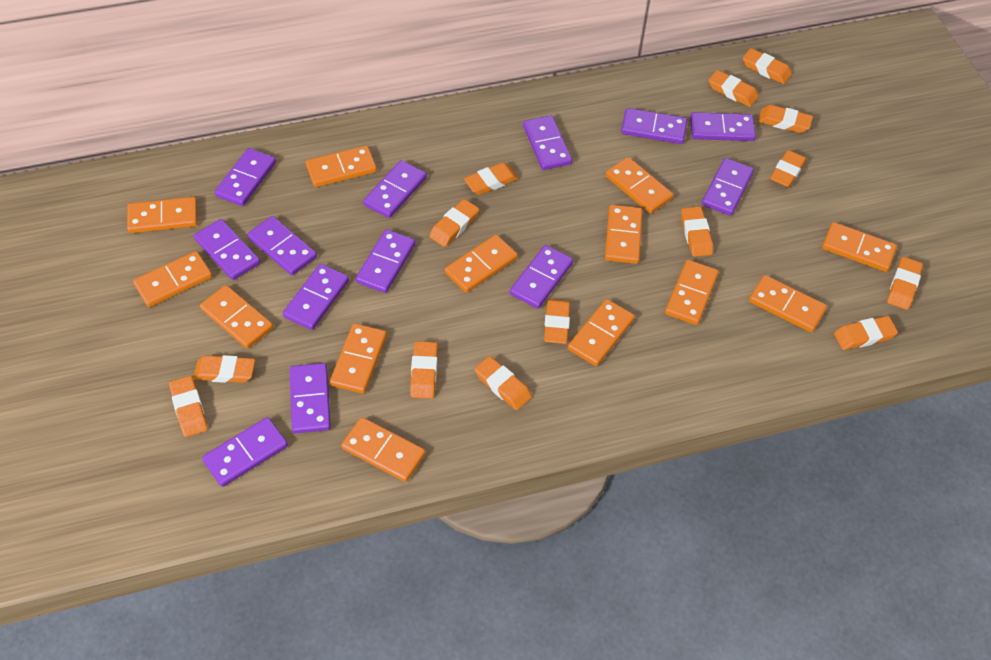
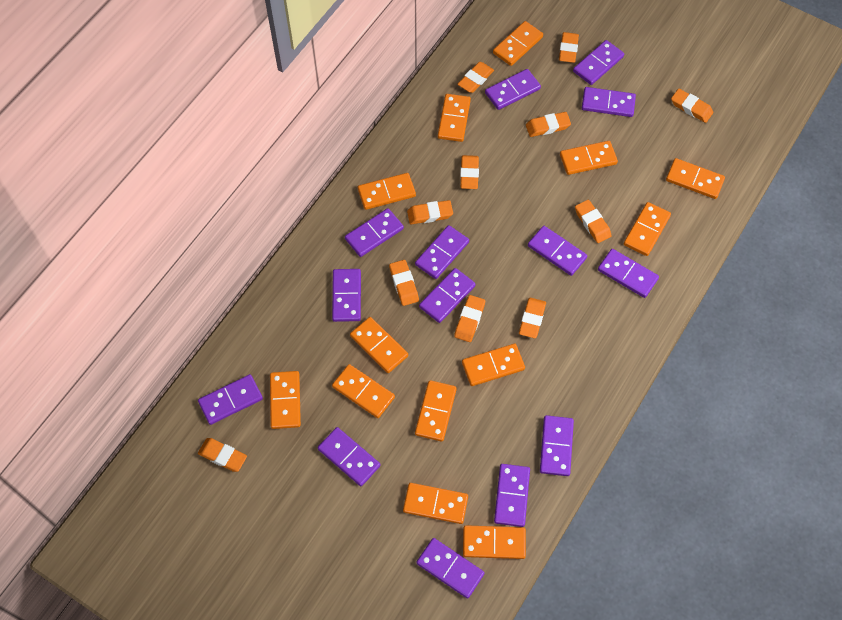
orange eraser: [169,376,208,437] [193,355,255,383] [410,341,438,399] [429,199,479,247] [464,162,519,195] [474,356,532,410] [544,299,570,344] [681,206,713,257] [709,70,759,107] [743,48,792,84] [758,105,813,133] [770,150,807,188] [834,316,898,350] [887,257,923,310] = 14 -> [198,438,247,472] [389,260,419,306] [407,200,453,224] [454,295,485,342] [458,62,494,93] [460,155,479,189] [519,298,546,338] [526,112,571,137] [559,32,579,63] [575,200,611,243] [671,89,713,123] = 11
purple domino: [194,219,260,280] [202,417,288,487] [215,148,276,206] [247,216,317,275] [283,264,349,330] [290,363,331,434] [355,229,416,293] [363,160,427,218] [510,245,573,309] [523,115,572,170] [621,108,687,144] [690,112,756,141] [702,158,754,216] = 13 -> [198,374,263,425] [318,427,381,486] [332,269,361,322] [345,208,404,257] [415,225,469,279] [417,538,485,598] [419,268,476,323] [485,69,541,110] [494,464,530,527] [528,226,587,276] [540,415,574,476] [573,40,624,85] [582,87,636,117] [598,249,659,298] = 14

